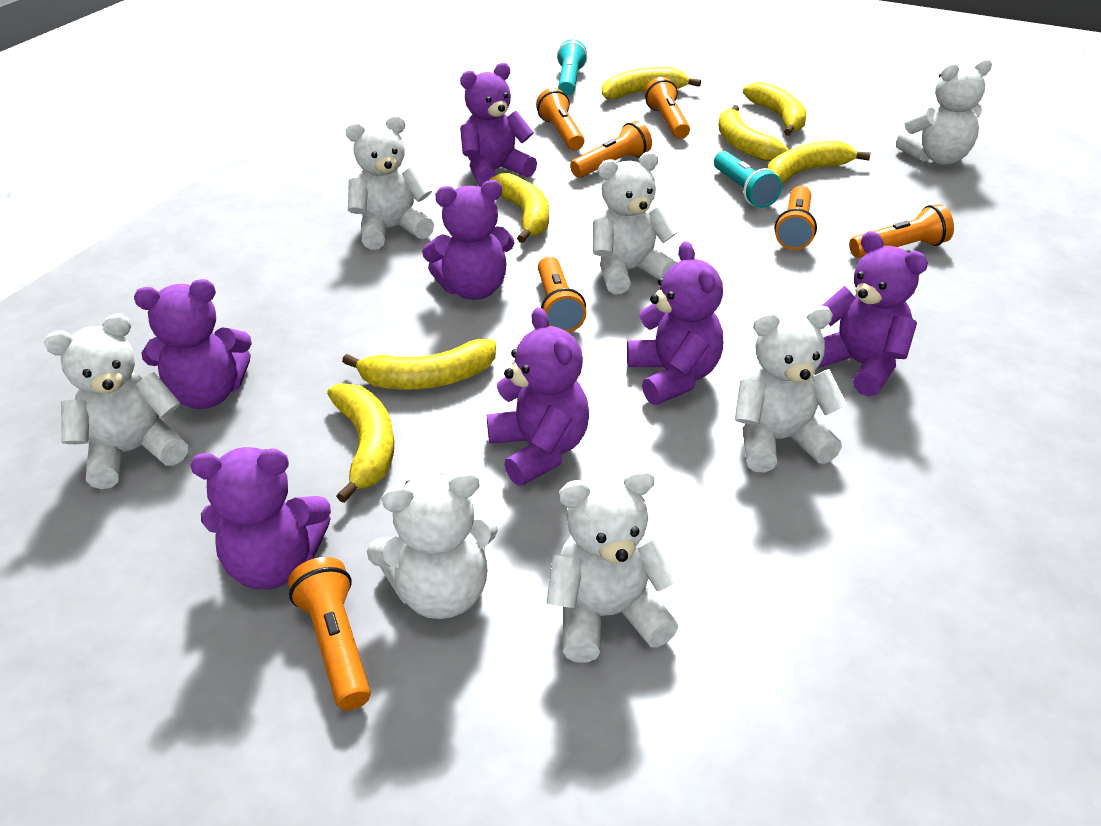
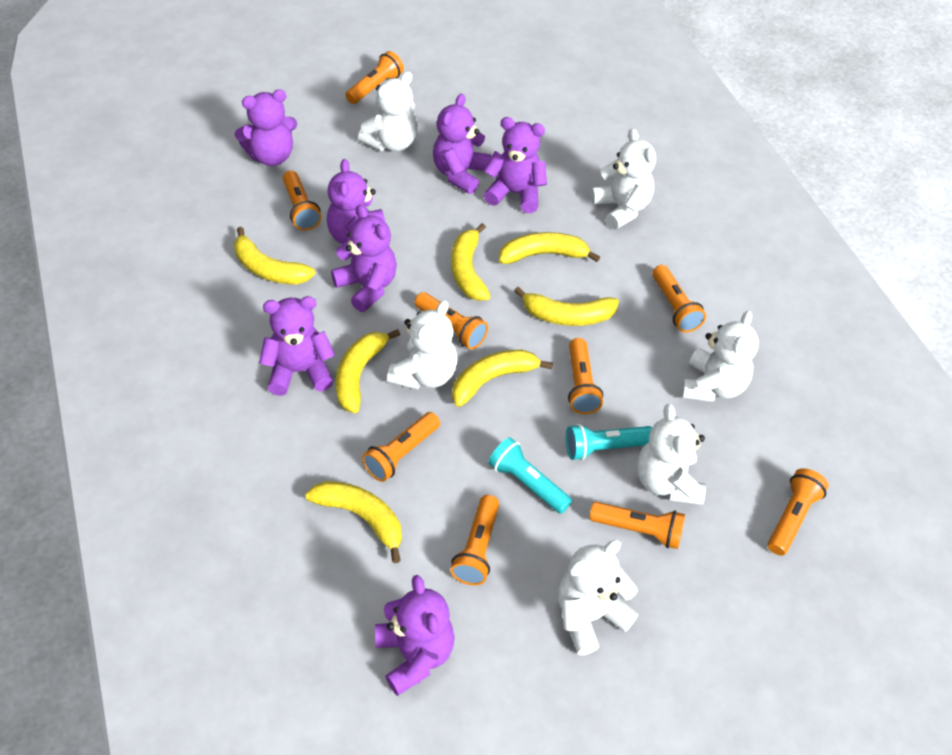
orange flashlight: [288,557,371,710] [536,88,585,150] [538,257,587,333] [570,121,652,178] [644,77,690,139] [775,186,817,250] [849,204,954,258] = 7 -> [283,170,321,231] [345,51,404,104] [362,412,440,482] [415,292,488,349] [450,495,499,585] [568,338,603,414] [589,502,685,549] [652,265,706,332] [768,468,829,556] = 9
white teddy bear: [44,314,188,489] [346,115,434,250] [367,470,498,619] [546,468,682,663] [593,151,678,294] [735,306,847,472] [896,58,992,165] = 7 -> [358,72,418,151] [387,300,458,390] [558,540,638,655] [591,128,656,229] [637,404,706,505] [681,311,759,402] = 6

